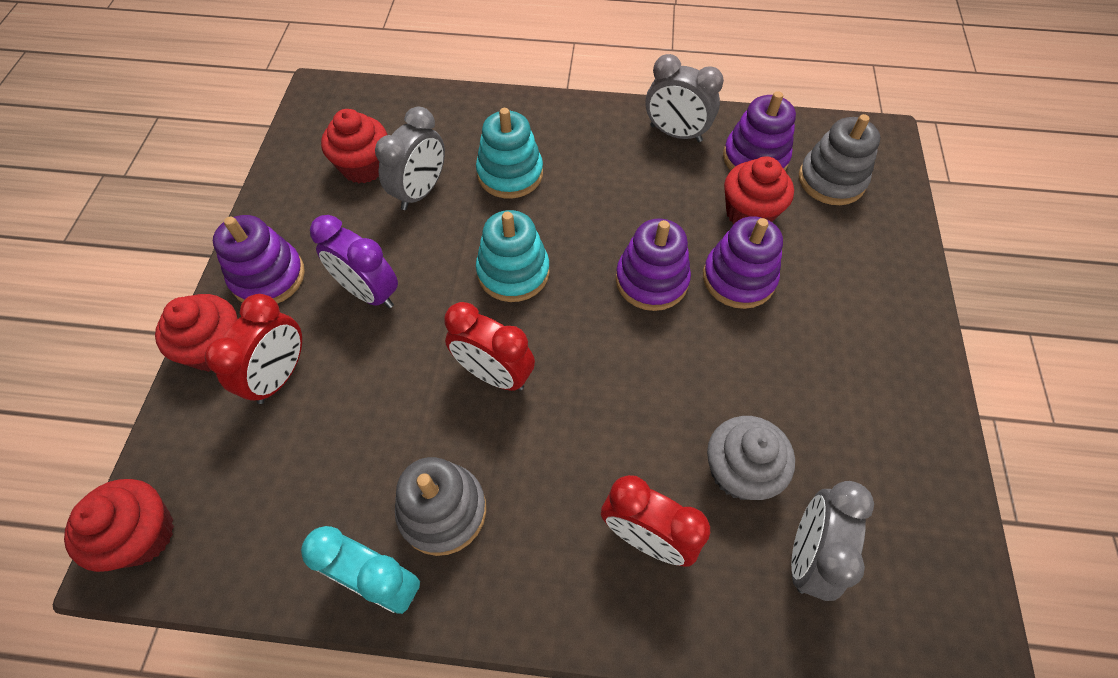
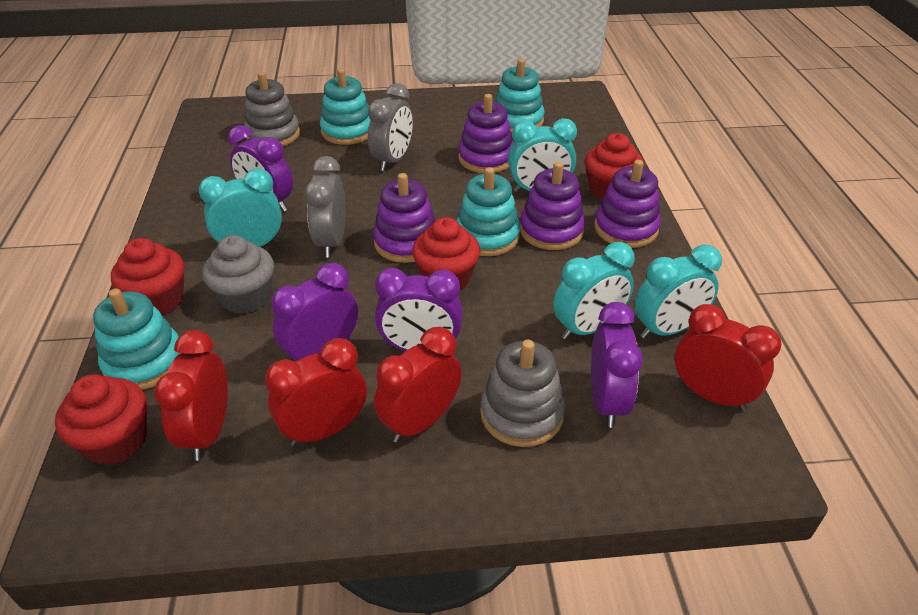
grey clock: [375,106,445,210] [646,54,724,142] [791,481,874,601] = 3 -> [305,156,345,258] [368,83,413,171] = 2
purple clock: [310,215,398,308] = 1 -> [228,125,293,212] [271,263,358,362] [375,268,462,351] [591,302,643,428] = 4
red clock: [204,294,302,404] [444,302,535,391] [601,475,710,567] = 3 -> [154,330,228,461] [265,338,367,446] [374,327,462,443] [675,304,782,411] = 4
turquoise clock: [301,526,420,614] = 1 -> [199,168,282,247] [508,118,577,193] [553,242,635,340] [634,244,722,339] = 4
turquoise stacking toy: [476,108,543,199] [476,210,550,302] = 2 -> [93,288,180,390] [320,69,370,145] [457,167,520,256] [495,59,545,133] = 4

